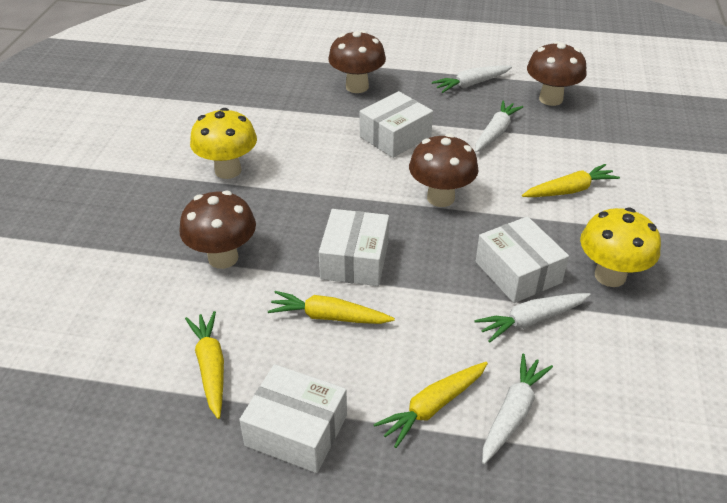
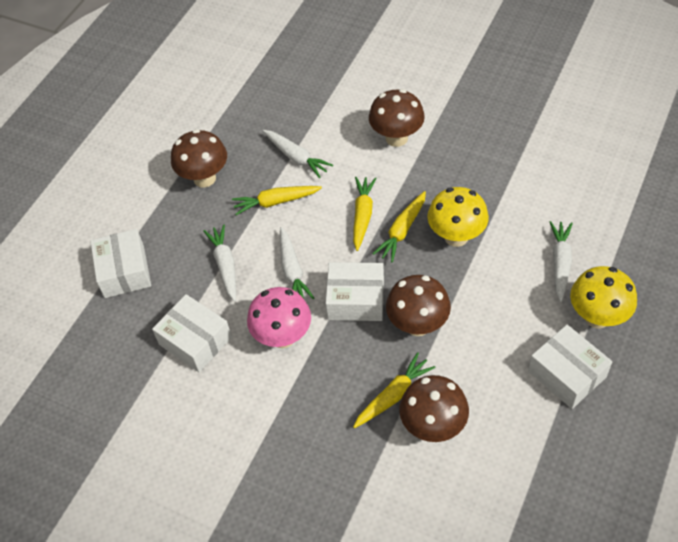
pink mushroom: none = 0 -> [247,287,311,348] = 1

